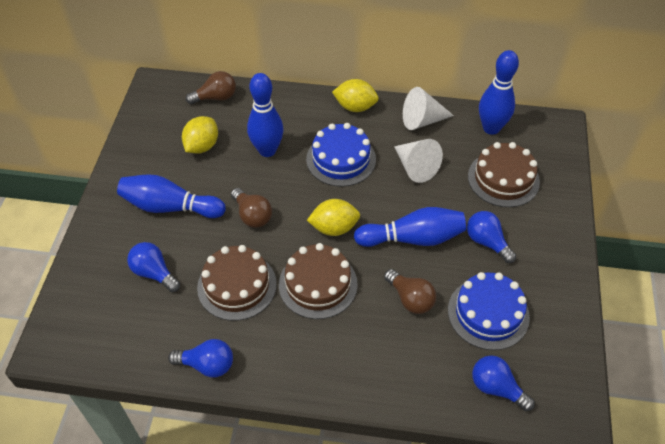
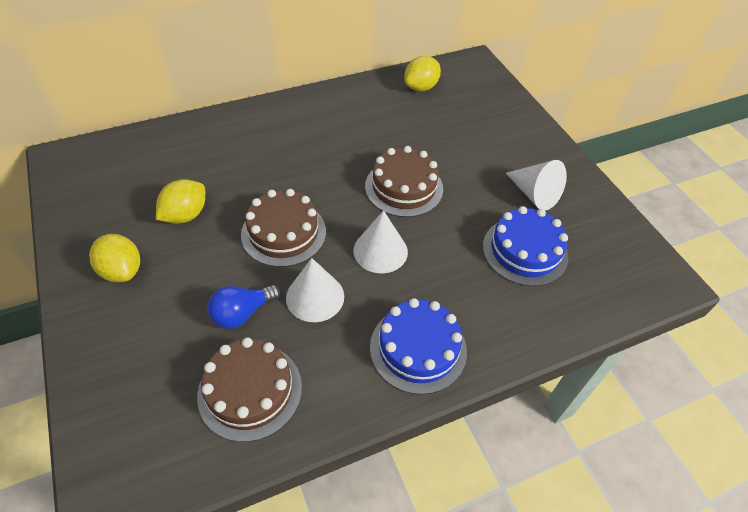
blue bowling pin: [117,174,226,218] [247,73,284,157] [354,207,466,247] [479,50,519,135] = 4 -> none = 0
blue light bulb: [127,242,180,292] [168,339,233,378] [467,211,516,263] [472,355,535,411] = 4 -> [208,285,280,329] = 1
brown light bulb: [186,71,236,104] [231,188,272,228] [384,269,436,314] = 3 -> none = 0
white cone: [394,139,443,183] [403,87,454,130] = 2 -> [286,258,344,322] [353,210,408,273] [506,160,567,210] = 3

